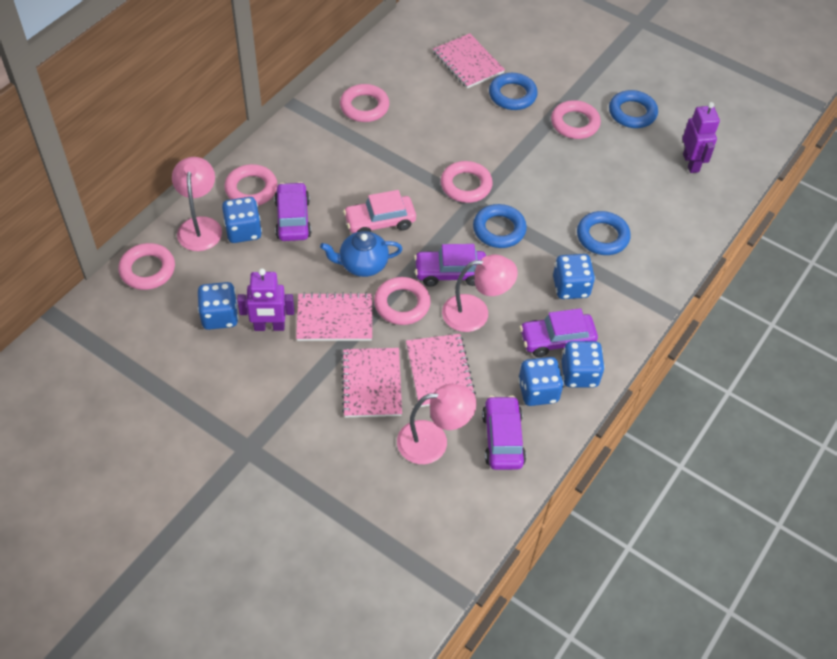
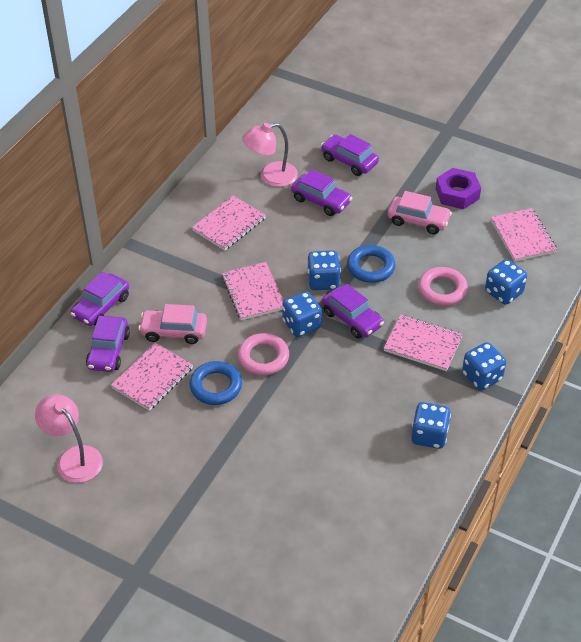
blue ring: [473,204,527,248] [489,73,538,110] [577,211,631,255] [609,90,658,128] = 4 -> [189,361,242,405] [347,245,396,283] = 2
blue teapot: [320,231,402,277] = 1 -> none = 0
pink car: [343,190,416,233] = 1 -> [138,304,207,344] [388,191,452,234] = 2
pink lamp: [172,157,222,251] [397,384,476,464] [442,254,518,332] = 3 -> [35,394,103,483] [242,123,298,187] = 2
pink notebook: [296,292,372,341] [341,348,402,417] [406,334,476,407] [433,33,505,88] = 4 -> [111,343,193,411] [192,195,266,251] [222,262,284,320] [384,315,463,371] [491,208,557,261] = 5
pink ring: [118,243,175,290] [224,164,278,206] [340,84,389,122] [374,277,431,325] [441,161,493,203] [551,100,601,139] = 6 -> [238,333,289,375] [418,267,468,306] = 2
purple car: [274,182,312,241] [414,244,486,287] [482,396,526,470] [520,308,598,357] = 4 -> [71,271,129,326] [86,316,130,372] [291,169,352,216] [321,134,379,176] [322,284,384,339] = 5
purple nut: none = 0 -> [436,168,481,209] = 1
purple robot: [237,268,294,331] [682,102,720,173] = 2 -> none = 0

